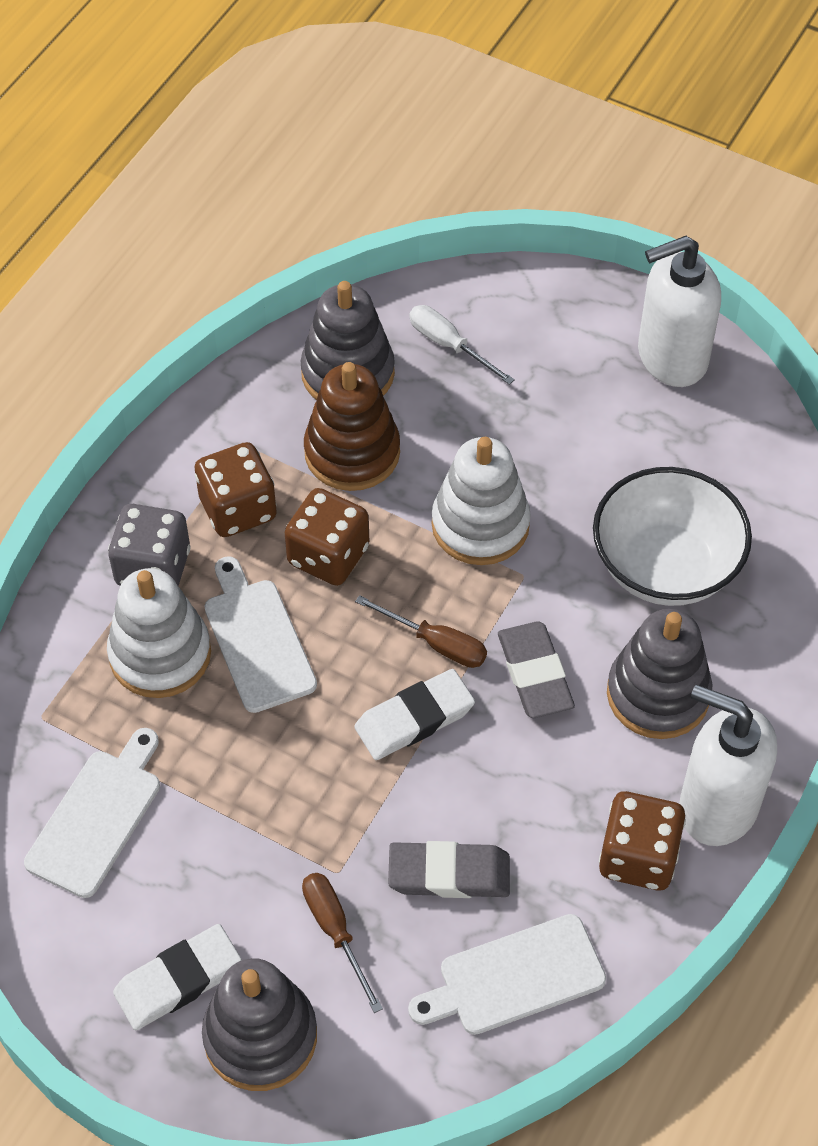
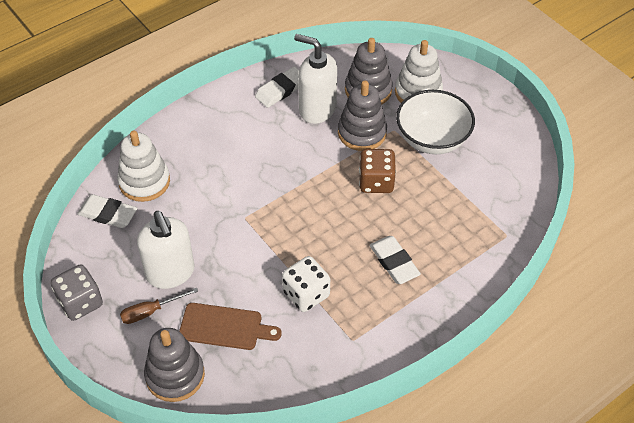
brown cutting board: none = 0 -> [179,303,282,350] = 1
brown dice: [195,442,277,537] [285,488,369,586] [599,791,686,890] = 3 -> [359,149,396,193] = 1
brown screwdriver: [302,873,383,1013] [355,595,487,668] = 2 -> [120,288,198,324] = 1
brown stacking toy: [304,362,400,491] = 1 -> none = 0
grey eraser: [388,841,510,898] [498,621,575,718] = 2 -> none = 0
white cutting board: [24,728,160,898] [205,556,317,713] [408,914,606,1035] = 3 -> none = 0
white dice: none = 0 -> [282,256,330,312] = 1
white eraser: [113,924,242,1030] [354,669,475,760] = 2 -> [77,194,137,228] [255,67,299,108] [369,236,421,284] = 3
white screwdriver: [409,305,515,385] = 1 -> none = 0

